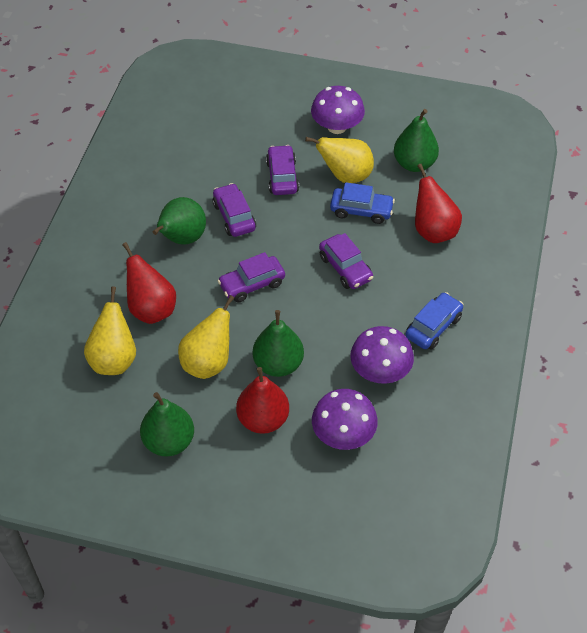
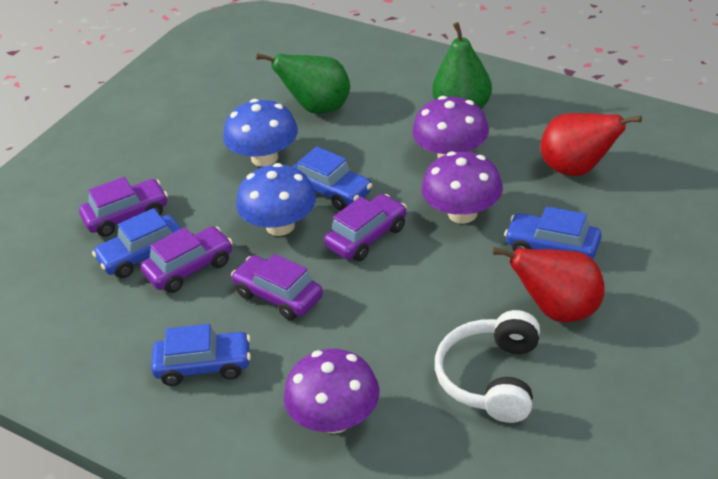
blue car: [330,182,395,224] [406,292,463,350] = 2 -> [92,208,182,278] [151,324,251,386] [293,146,372,211] [504,206,601,259] = 4
blue mushroom: none = 0 -> [223,99,298,167] [236,163,316,236] = 2
green pear: [140,392,194,456] [153,197,206,245] [253,310,304,377] [394,109,439,172] = 4 -> [256,53,350,114] [432,22,492,109] = 2
red pear: [122,242,176,324] [236,367,289,434] [415,164,462,243] = 3 -> [492,247,605,322] [541,113,642,176] = 2
white headphones: none = 0 -> [435,310,540,423] = 1
yellow pear: [84,287,136,375] [178,295,234,379] [305,137,374,183] = 3 -> none = 0

